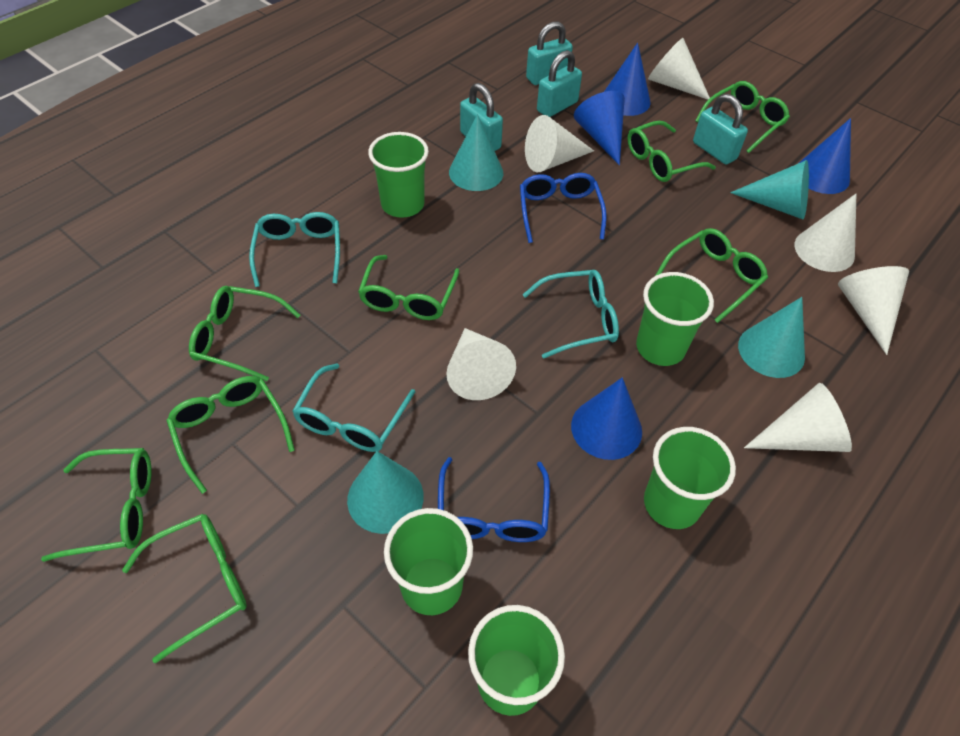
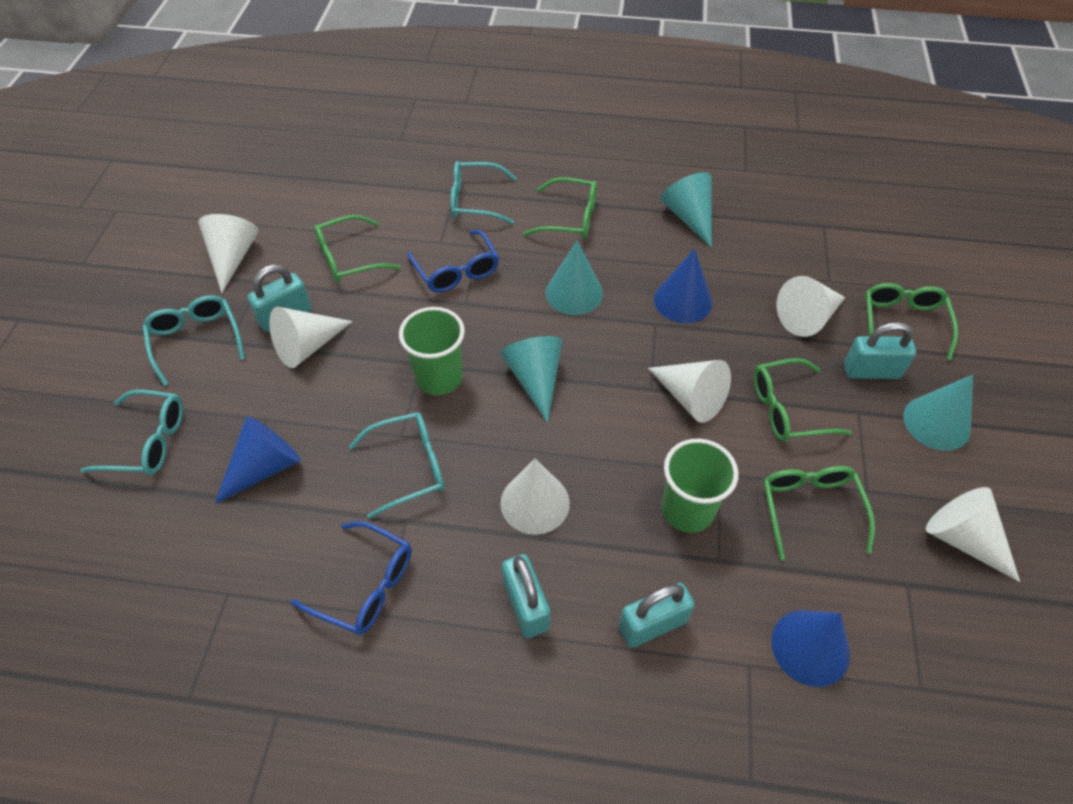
blue cone: [571,377,642,460] [574,91,625,165] [604,43,651,116] [799,118,851,194] = 4 -> [215,416,301,504] [654,248,712,323] [771,610,850,687] = 3
green cup: [368,132,429,218] [384,508,473,615] [468,605,565,716] [636,272,714,366] [644,427,736,529] = 5 -> [399,307,465,395] [662,439,739,533] = 2
green glasses: [41,448,151,562] [122,514,247,663] [166,376,295,494] [189,286,300,381] [358,255,459,320] [627,121,716,182] [655,228,768,323] [695,81,790,153] = 8 -> [314,215,401,283] [523,177,597,239] [754,358,852,442] [763,466,875,561] [865,283,958,360] = 5
turquoise glasses: [249,212,340,287] [292,363,415,452] [522,270,619,359] = 3 -> [80,390,183,475] [142,295,245,386] [349,412,444,519] [450,161,517,224] = 4

